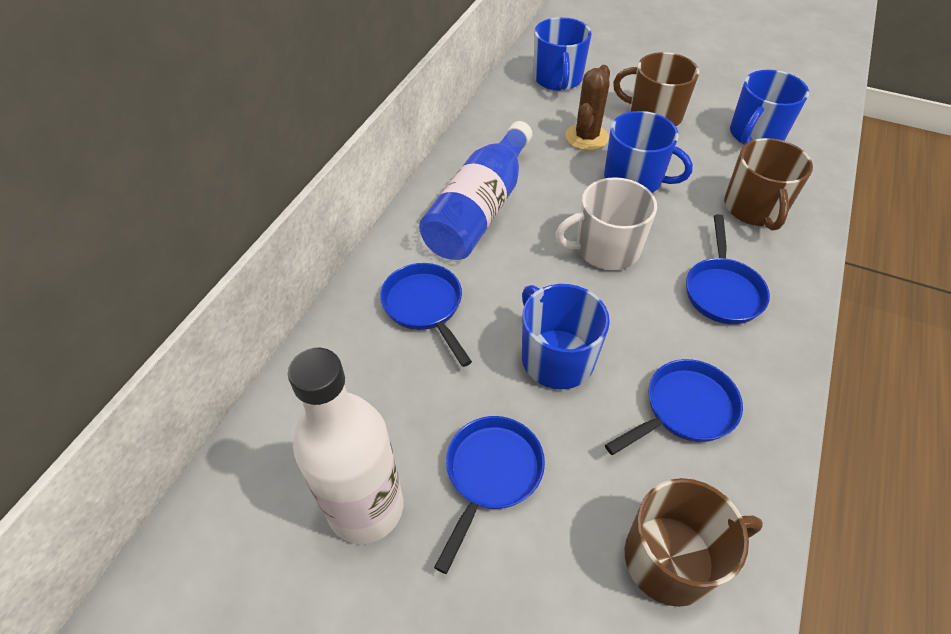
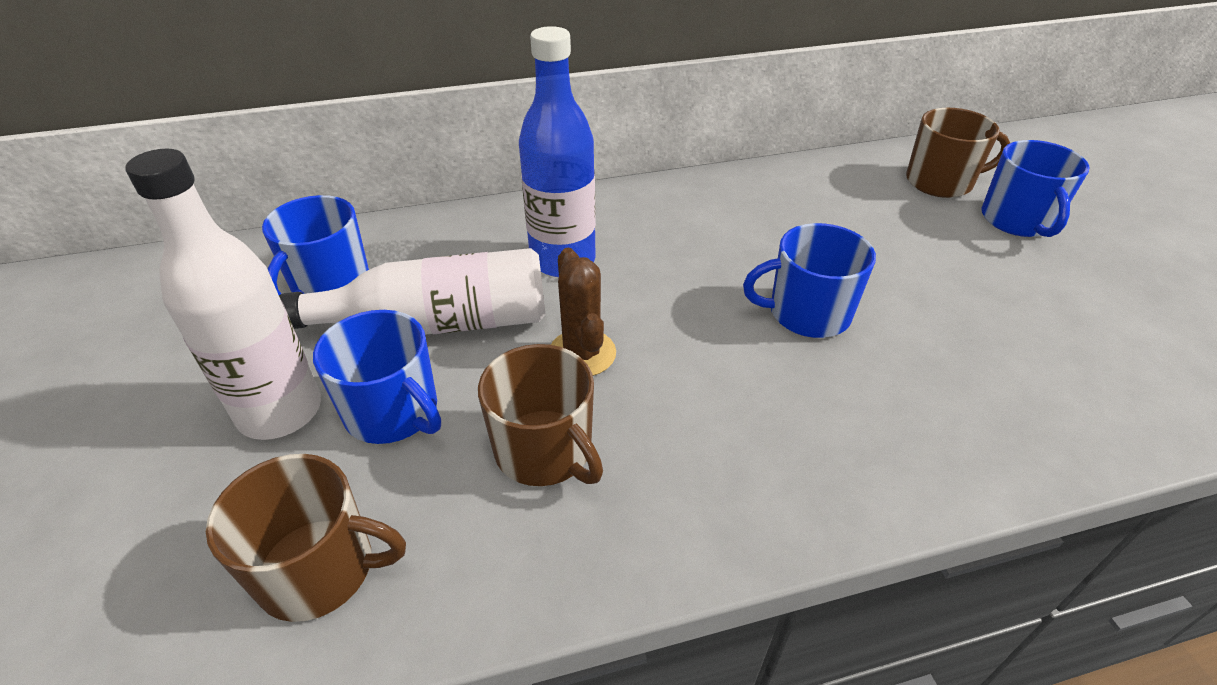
blue pan: [380,263,472,367] [434,416,545,574] [605,359,743,455] [686,214,770,324] = 4 -> none = 0
white bottle: [288,348,403,544] = 1 -> [125,148,321,440] [279,248,546,335] = 2
white mug: [555,177,657,270] = 1 -> none = 0

